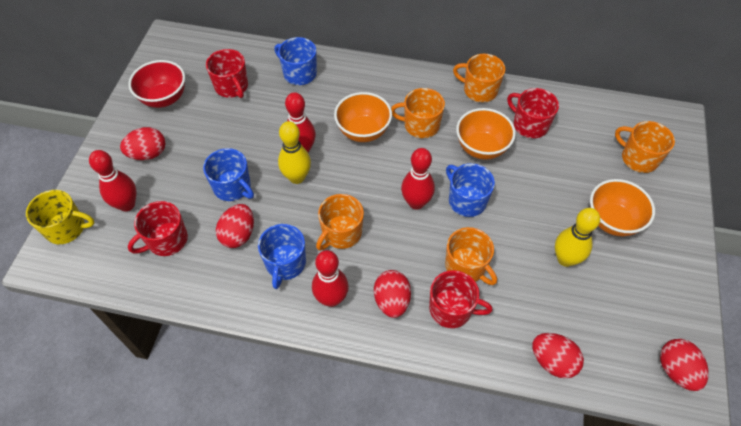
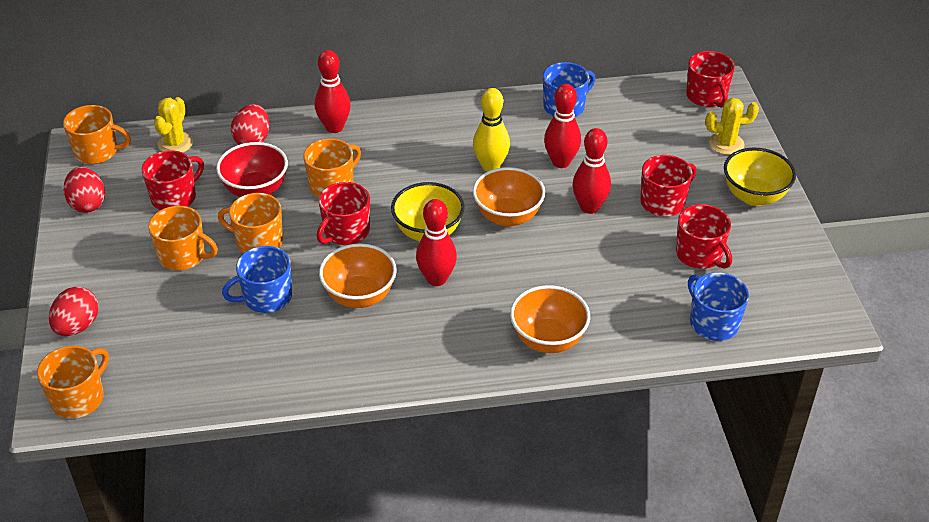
blue mug: [203,148,254,201] [258,224,306,289] [274,37,317,85] [446,163,495,217] = 4 -> [222,246,292,313] [543,62,596,117] [688,272,749,341] = 3
red egg: [120,127,165,160] [216,204,254,248] [374,270,411,318] [532,333,584,378] [660,339,709,391] = 5 -> [49,287,99,336] [64,167,105,213] [231,104,270,145] = 3
red mug: [128,201,188,256] [206,49,248,98] [429,270,493,328] [507,88,559,138] = 4 -> [141,150,204,210] [317,182,370,245] [640,155,696,217] [676,204,732,269] [686,51,735,108] = 5
yellow bowl: none = 0 -> [391,182,465,241] [724,148,796,206] = 2
yellow bowling pin: [278,121,311,184] [555,208,600,267] = 2 -> [473,88,510,172] = 1
yellow cactus: none = 0 -> [154,97,193,152] [705,98,759,155] = 2
yellow mug: [26,190,95,244] = 1 -> none = 0

